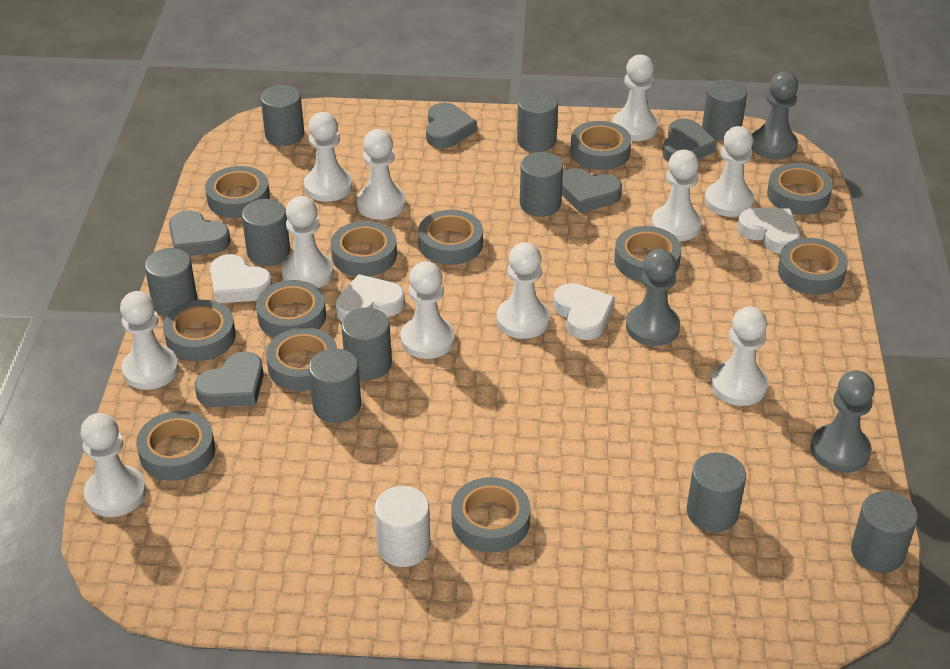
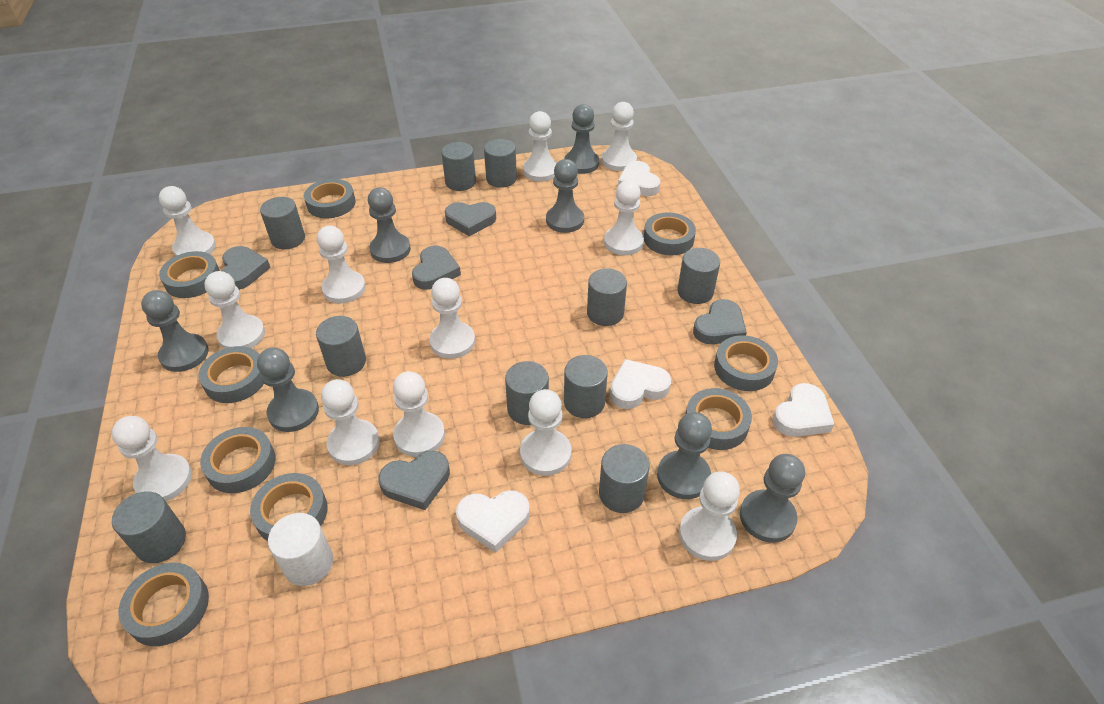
grey pawn: [626,249,680,346] [751,72,798,160] [810,370,875,473] = 3 -> [141,290,208,372] [257,347,319,432] [368,187,411,263] [546,159,584,233] [564,104,599,174] [657,412,712,499] [740,454,805,543] = 7
grey tape: [136,411,215,481] [163,300,236,361] [205,166,270,218] [256,280,326,338] [266,327,337,391] [331,221,397,277] [418,210,483,265] [451,477,531,553] [570,121,631,170] [614,226,681,281] [767,163,833,215] [778,238,848,295] = 12 -> [119,563,209,646] [159,251,220,298] [199,346,264,403] [200,427,276,493] [250,473,328,541] [304,179,355,218] [644,212,696,255] [685,388,752,450] [714,335,778,391] = 9
white pawn: [80,413,146,517] [120,291,179,390] [281,196,334,288] [304,112,352,202] [357,129,406,220] [400,261,455,359] [496,242,550,339] [612,55,658,141] [651,150,702,241] [705,126,755,217] [711,306,768,406] = 11 -> [112,416,192,501] [159,186,216,256] [204,271,265,349] [317,225,366,304] [321,379,380,465] [393,371,445,457] [429,278,475,359] [520,389,572,476] [523,111,557,181] [602,102,637,171] [604,180,644,255] [679,471,740,561] = 12

